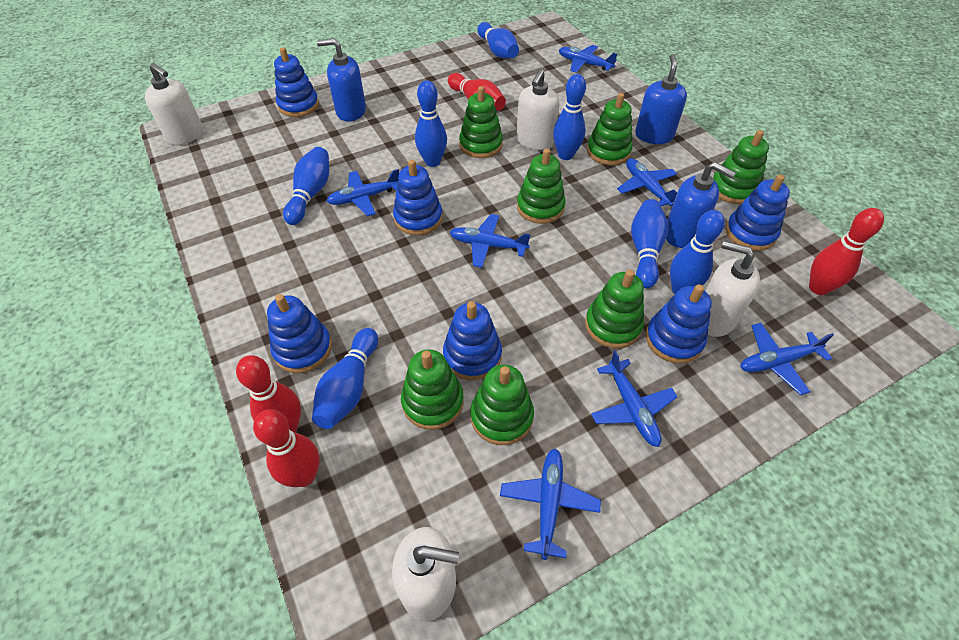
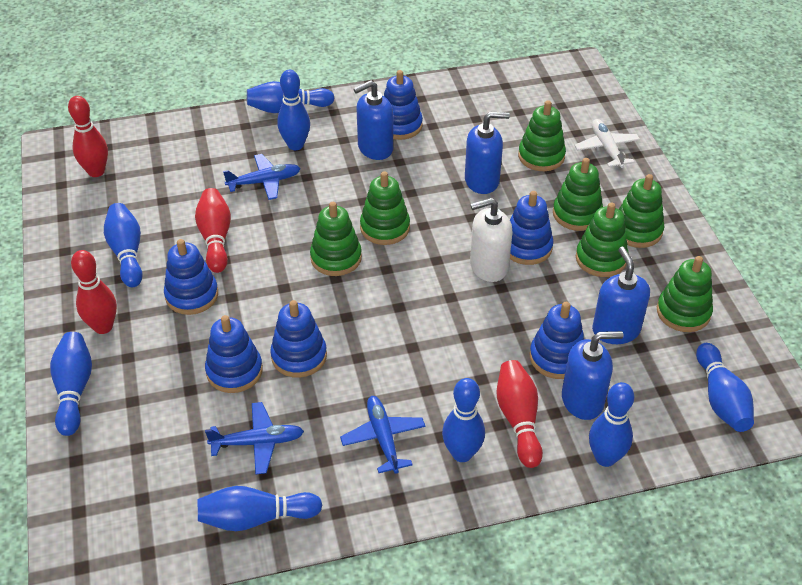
blue bowling pin: [283,147,329,225] [312,328,378,429] [415,80,447,167] [477,22,519,58] [553,74,586,160] [631,199,669,288] [670,210,725,294] = 7 -> [50,332,92,436] [104,203,143,287] [198,486,322,531] [247,81,334,113] [277,70,310,150] [442,378,485,462] [589,382,634,467] [696,343,754,432] = 8
blue plane: [327,169,399,216] [450,214,531,268] [500,449,601,560] [559,45,617,73] [591,351,677,447] [617,158,677,206] [740,323,834,395] = 7 -> [205,402,304,474] [223,154,301,200] [340,396,425,474] = 3
blue soap dispenser: [317,39,366,121] [635,54,687,144] [666,162,736,248] = 3 -> [353,80,393,160] [465,111,510,194] [562,331,623,420] [592,247,650,344] = 4
white plane: none = 0 -> [574,119,640,168] = 1
white soap dispenser: [145,63,203,145] [392,527,459,622] [516,69,560,150] [705,241,760,337] = 4 -> [470,198,513,282] = 1

